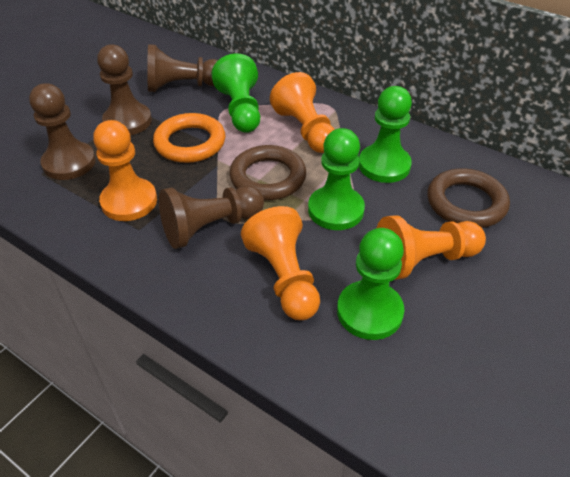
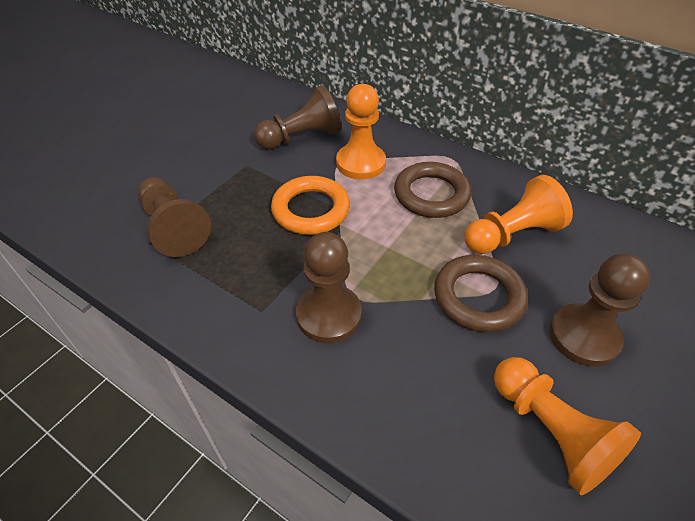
green pawn: [211,53,260,133] [308,128,365,230] [337,228,404,340] [359,86,412,183] = 4 -> none = 0
orange pawn: [93,120,157,221] [241,206,320,320] [270,72,335,153] [377,215,486,280] = 4 -> [336,84,386,180] [464,175,573,254] [494,357,641,495] = 3

